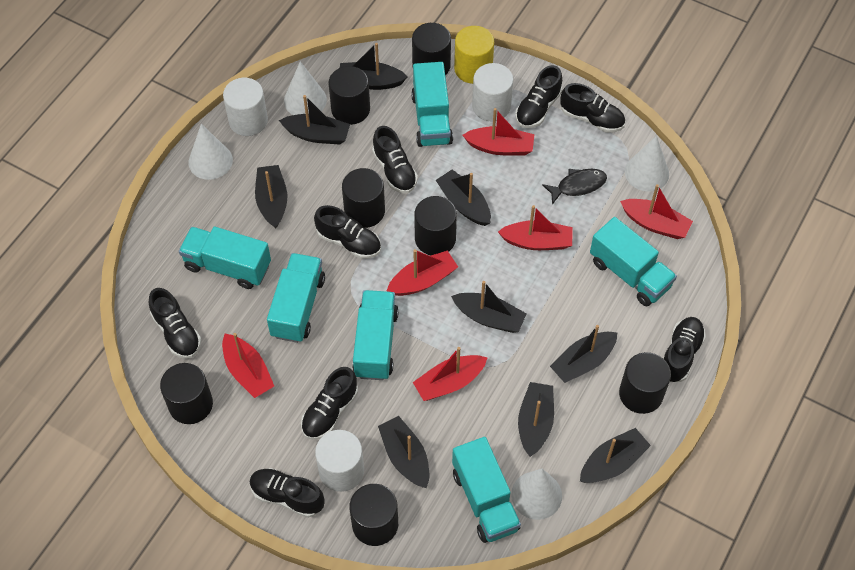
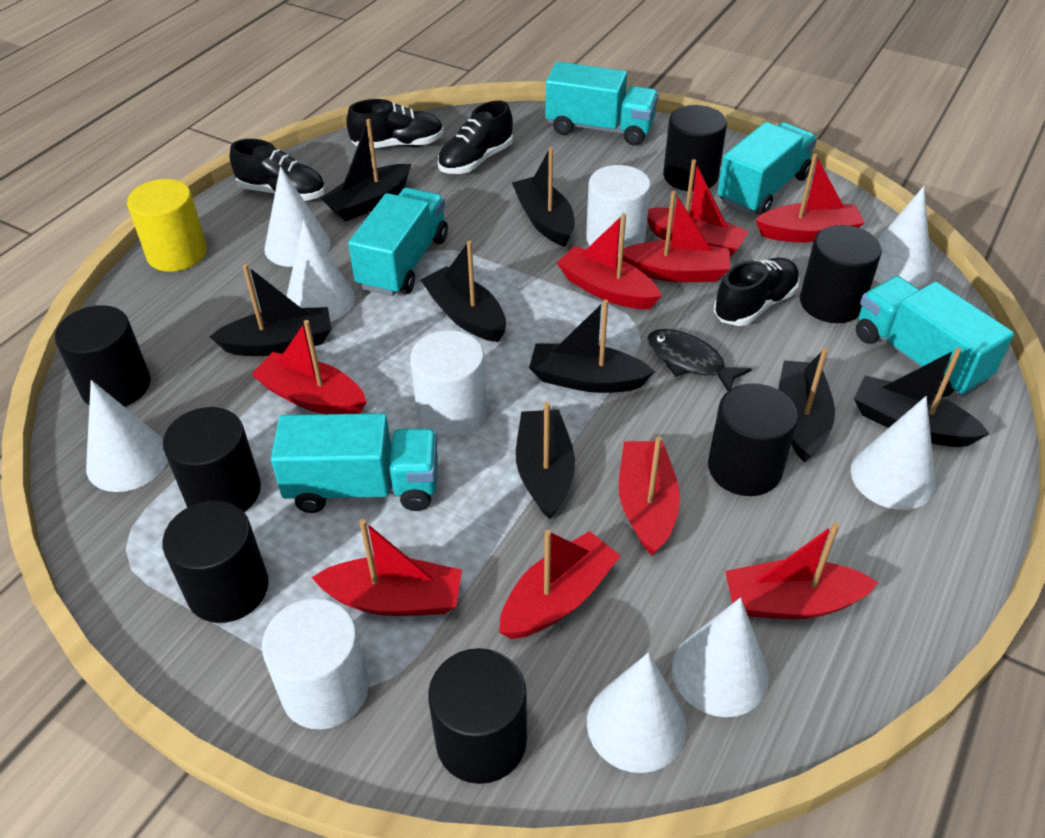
black boat: [255,165,287,228] [279,95,350,144] [340,43,408,90] [378,416,429,488] [436,170,491,226] [451,281,527,333] [518,382,554,457] [550,325,617,383] [580,428,651,483] = 9 -> [210,264,331,356] [321,119,411,221] [421,240,506,342] [512,147,575,247] [516,402,575,519] [529,300,655,393] [778,348,835,463] [854,348,990,447] = 8
black shoe: [149,288,201,359] [249,468,325,518] [301,367,358,440] [314,205,381,259] [372,126,418,193] [515,65,562,128] [560,83,625,133] [663,317,706,382] = 8 -> [230,139,325,201] [346,99,444,148] [438,100,513,174] [714,258,800,326] = 4
red boat: [222,333,274,398] [387,249,458,296] [413,347,487,401] [463,108,535,155] [498,205,573,250] [620,184,693,239] = 6 -> [251,320,367,414] [311,519,462,616] [499,530,620,639] [556,213,661,309] [618,191,730,282] [619,437,680,555] [647,159,749,256] [725,522,879,619] [755,154,865,242] = 9
turquoise truck: [179,227,271,289] [267,253,325,343] [352,290,399,380] [411,62,453,147] [452,437,521,543] [590,217,677,306] = 6 -> [271,413,438,513] [348,188,448,296] [545,62,659,145] [717,122,817,216] [856,276,1014,397] = 5
white cone: [189,124,233,180] [284,61,327,115] [511,469,562,520] [625,136,669,191] = 4 -> [86,380,168,492] [264,166,331,267] [286,220,355,322] [587,653,687,773] [672,598,769,717] [851,396,936,510] [873,186,932,288] = 7

